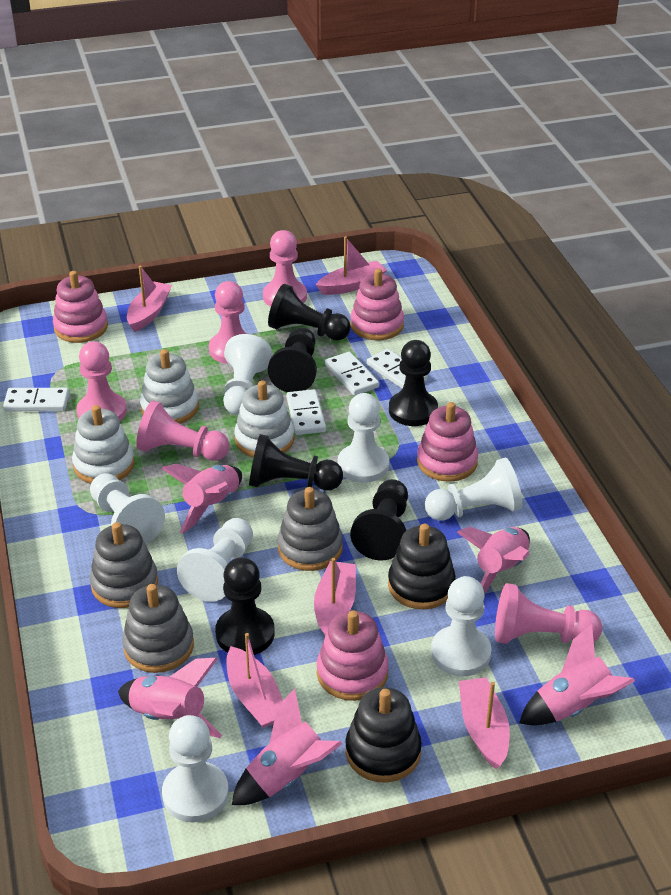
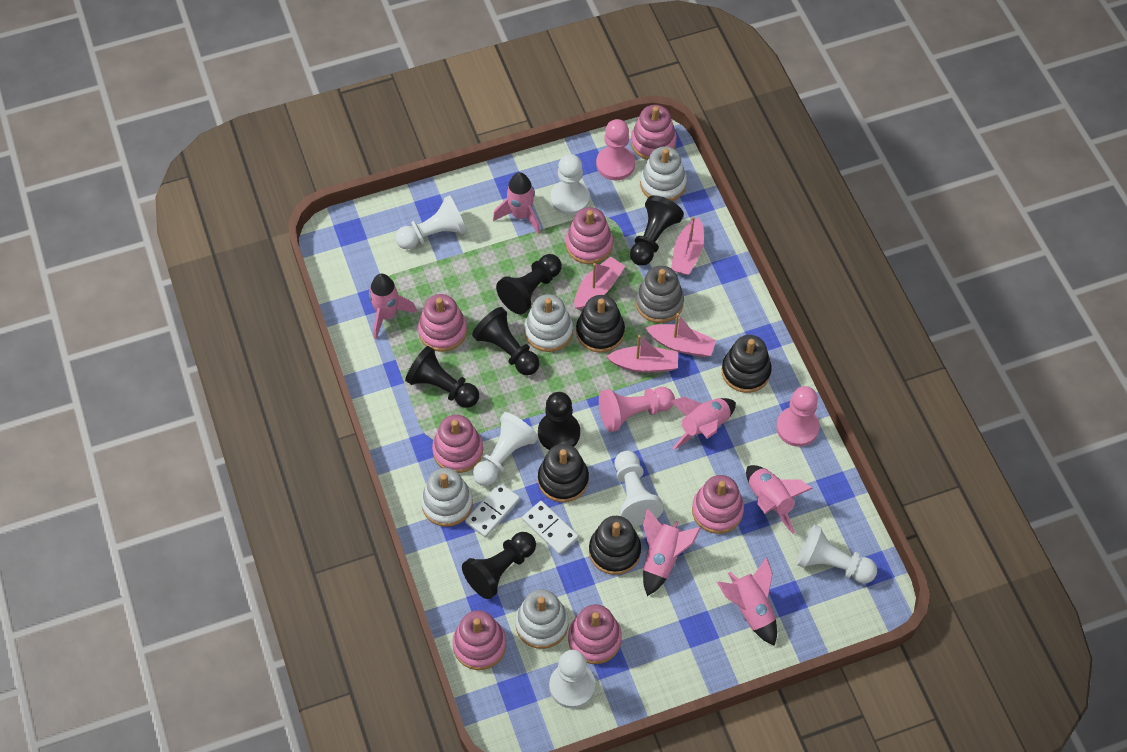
black stacking toy: [345,687,422,783] [388,524,456,610] = 2 -> [538,444,589,502] [576,295,625,353] [589,516,641,575] [722,335,772,393] = 4
grey stacking toy: [90,522,158,608] [122,584,194,673] [277,487,343,571] = 3 -> [636,266,684,323] = 1
pink boat: [127,266,172,332] [226,633,283,728] [314,558,356,635] [316,236,387,295] [459,677,510,769] = 5 -> [574,256,625,310] [606,335,678,372] [646,313,716,357] [671,217,704,275] = 4
pink pawn: [76,341,127,421] [136,401,230,461] [209,281,247,364] [263,230,307,307] [495,583,602,644] = 5 -> [596,119,635,180] [599,387,675,432] [776,386,820,447] = 3
pink rocket: [118,658,222,738] [161,464,242,534] [232,688,342,805] [457,527,530,594] [519,624,635,726] = 5 -> [369,274,417,339] [493,172,540,234] [643,508,701,596] [671,397,736,450] [717,557,777,646] [746,465,813,534] = 6
pink stacking toy: [53,271,108,343] [317,610,389,701] [351,268,404,340] [417,402,478,482] = 4 -> [418,294,467,352] [432,415,483,473] [452,610,506,670] [566,207,613,264] [568,604,622,664] [631,105,677,160] [692,475,744,534] = 7
white domino: [3,388,69,411] [286,389,326,435] [325,352,379,396] [367,349,427,388] = 4 -> [465,483,520,537] [522,501,579,555] = 2
white pawn: [90,473,165,544] [162,715,229,823] [177,518,253,602] [223,334,273,415] [338,393,389,483] [425,458,522,521] [431,576,491,676] = 7 -> [395,195,467,250] [473,412,539,486] [549,650,595,708] [550,154,590,215] [614,451,664,526] [797,524,877,584] = 6
white stacking toy: [72,405,135,484] [140,349,199,424] [234,380,294,458] = 3 -> [421,468,473,527] [515,589,569,649] [524,294,573,352] [640,146,687,201] = 4

